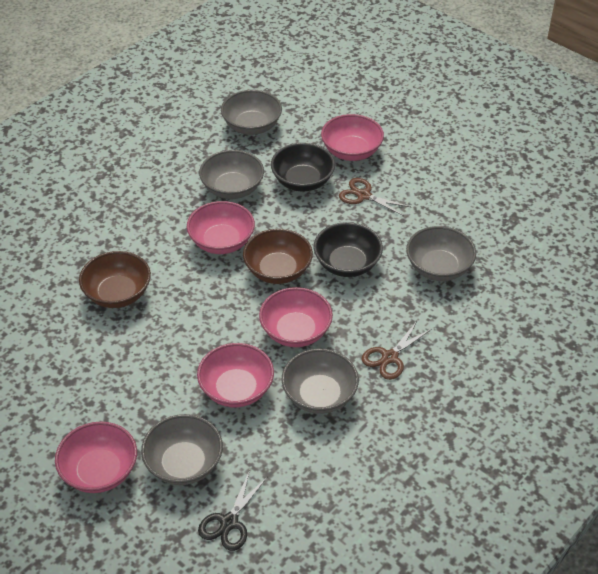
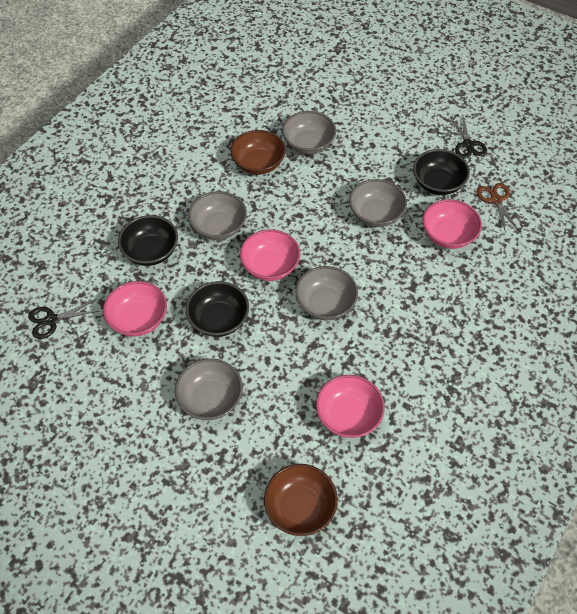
black bowl: [271,143,335,192] [313,222,383,277] = 2 -> [118,215,178,266] [186,281,249,337] [413,149,470,195] = 3
black scissors: [198,470,267,551] = 1 -> [28,299,99,339] [450,117,487,159] = 2
brown scissors: [339,178,411,216] [362,321,432,380] = 2 -> [477,183,519,233] = 1
pink bowl: [55,422,137,493] [187,201,255,254] [197,343,274,407] [259,287,333,347] [321,114,384,161] = 5 -> [103,281,167,337] [240,229,301,281] [316,375,385,438] [422,199,482,249] = 4

